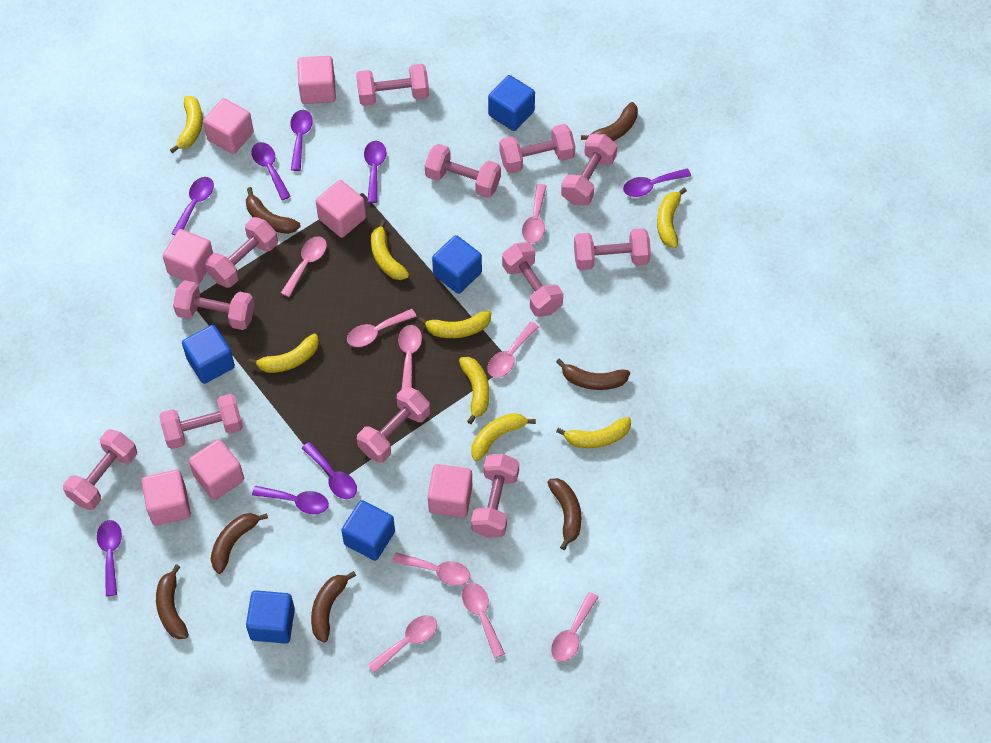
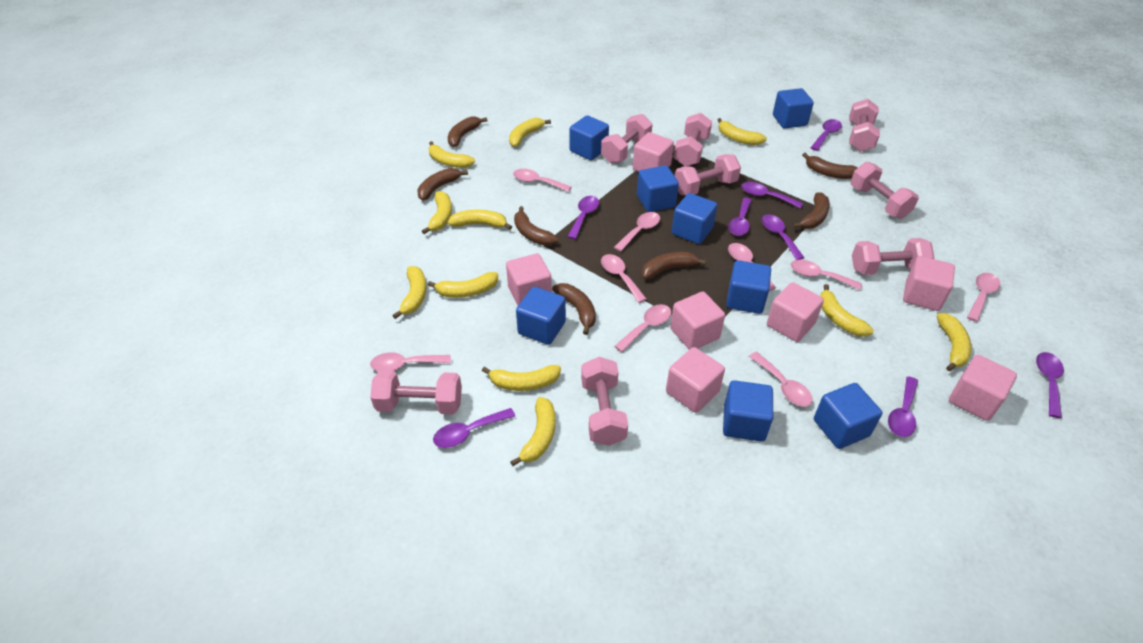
blue cube: [182,325,235,384] [246,590,295,644] [341,500,395,561] [432,235,482,294] [488,75,535,131] = 5 -> [516,287,566,345] [570,115,609,160] [637,165,679,212] [672,193,717,244] [723,380,773,442] [726,260,771,314] [773,88,814,128] [814,383,882,449] = 8
pink dumbbell: [63,429,137,510] [159,394,243,449] [173,280,254,330] [205,217,278,288] [356,64,429,106] [357,386,430,463] [425,144,501,198] [471,454,519,538] [500,124,575,173] [502,242,563,317] [561,134,617,206] [574,228,651,270] = 12 -> [370,370,462,414] [581,357,628,446] [601,114,652,163] [674,113,712,166] [675,154,741,196] [849,99,880,152] [851,162,919,219] [852,238,935,275] = 8
yellow banana: [170,96,203,153] [248,334,319,373] [371,220,409,280] [418,310,491,338] [459,357,489,424] [471,413,536,462] [556,417,631,448] [657,188,687,248] = 8 -> [392,266,426,319] [422,191,452,234] [428,272,498,298] [429,141,475,168] [448,210,512,230] [482,365,561,391] [509,118,551,147] [510,397,555,466] [717,118,767,145] [820,284,874,337] [937,313,972,371] = 11

